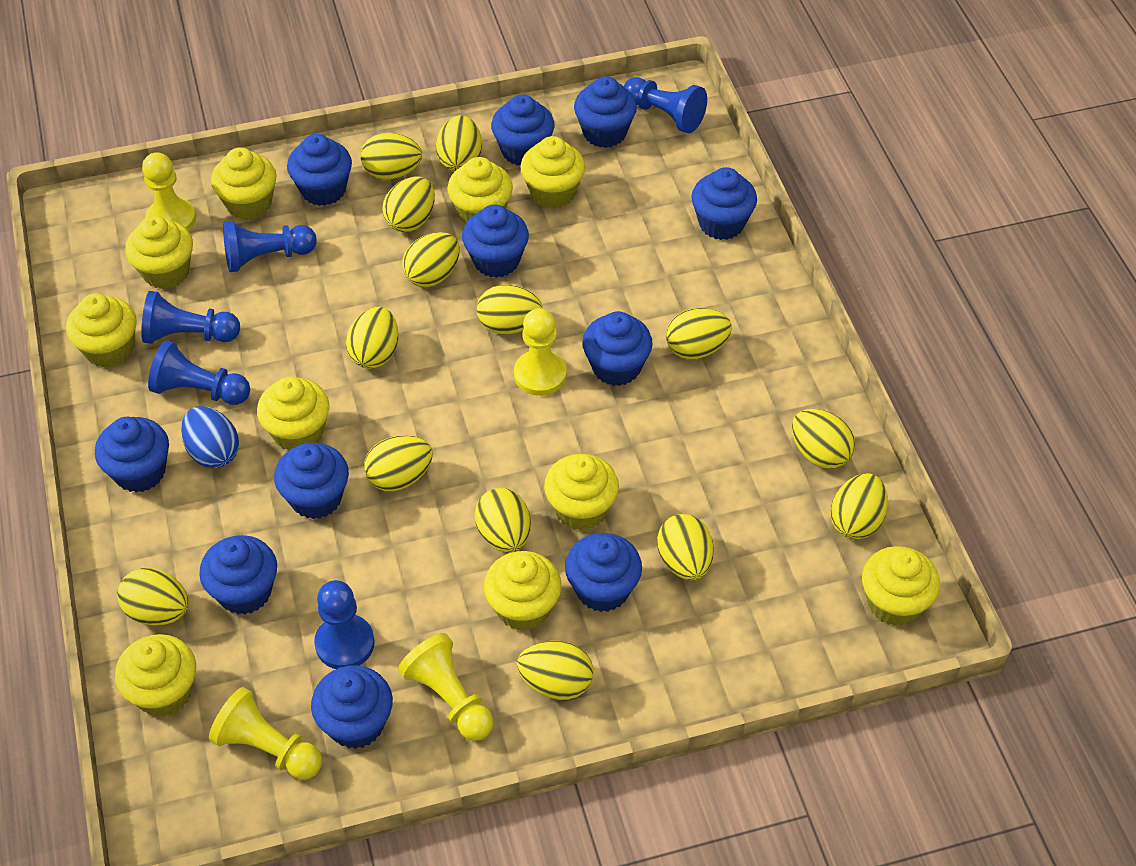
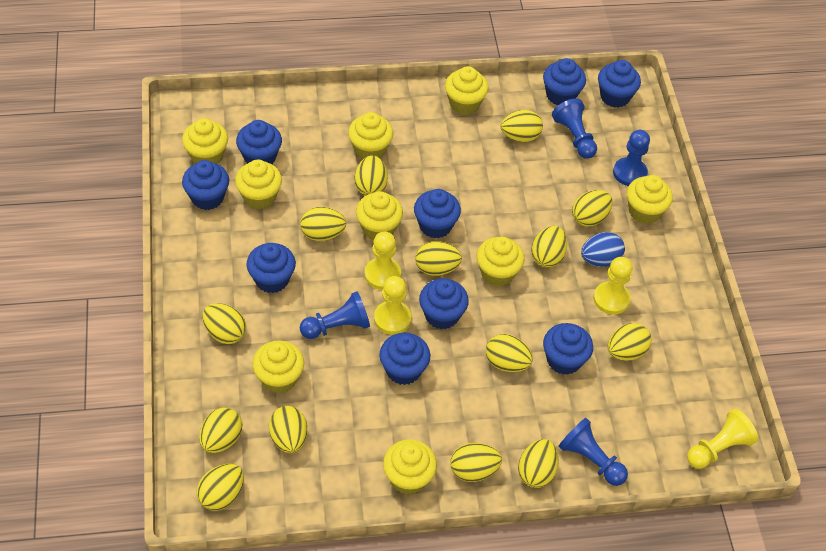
blue cupcake: [95,417,169,493] [199,535,277,615] [274,443,349,519] [287,134,352,206] [311,665,393,749] [462,204,529,278] [491,95,554,165] [565,533,642,612] [574,76,637,148] [582,311,653,386] [691,167,757,240] = 11 -> [182,160,229,210] [236,120,282,165] [247,243,296,293] [379,333,430,385] [414,189,461,239] [419,278,469,329] [543,58,586,105] [543,323,593,375] [598,60,641,108] = 9
blue pawn: [141,291,240,344] [148,340,250,405] [223,221,317,272] [314,580,375,669] [623,77,707,133] = 5 -> [300,291,370,339] [552,98,597,159] [559,418,628,486] [613,130,650,186] = 4
yellow cupcake: [66,293,137,368] [115,634,196,717] [125,216,193,289] [211,147,276,220] [257,377,329,451] [447,157,513,224] [484,551,561,631] [520,136,585,209] [544,454,619,530] [862,546,940,626] = 10 -> [182,118,228,164] [235,159,282,209] [252,341,304,393] [348,112,393,159] [356,191,403,240] [383,439,437,495] [445,66,488,115] [476,237,524,286] [627,175,673,224] = 9

